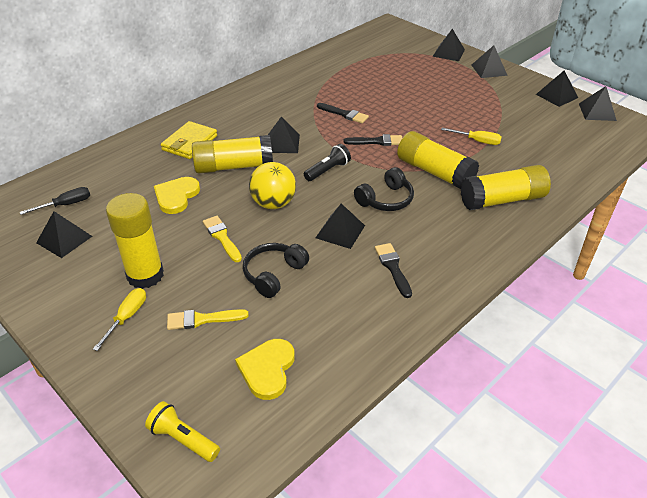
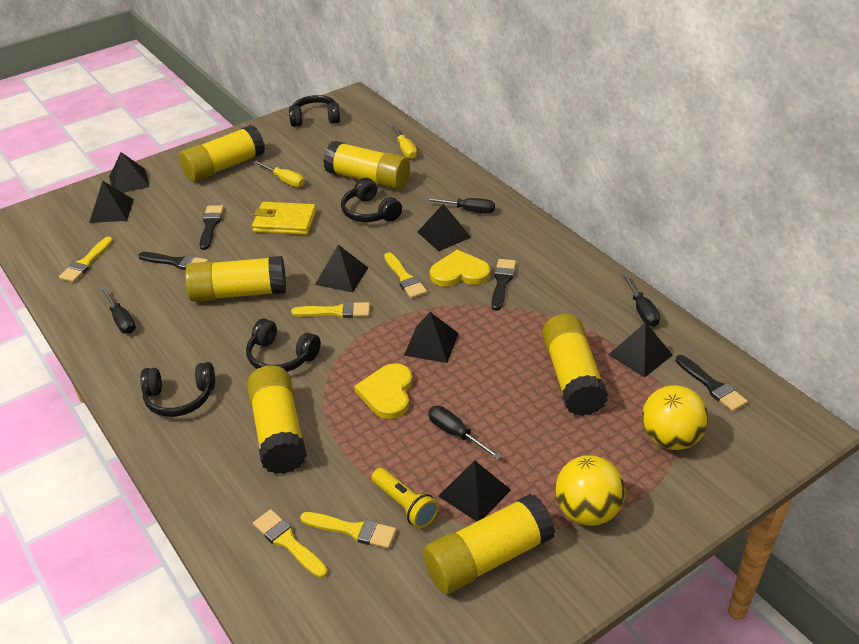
black brush: [317,103,369,123] [344,134,402,146] [375,243,412,298] = 3 -> [139,252,208,270] [200,205,224,250] [491,259,516,311] [676,355,748,412] = 4
black flashlight: [304,144,351,181] = 1 -> none = 0
black headphones: [243,243,309,298] [354,167,414,211] = 2 -> [140,362,215,417] [246,318,321,372] [289,95,340,127] [341,178,402,222] = 4
black screwdriver: [20,187,90,215] = 1 -> [100,287,136,334] [425,198,495,214] [428,406,501,459] [621,273,660,327] = 4
yellow ball: [249,162,296,209] = 1 -> [555,455,625,526] [642,385,709,450] = 2
yellow brush: [167,309,249,330] [203,216,242,262] = 2 -> [59,237,113,282] [253,509,328,578] [291,301,370,318] [300,512,396,549] [384,252,427,299] = 5
yellow glue stick: [106,193,164,289] [192,135,273,174] [397,131,479,188] [460,165,551,210] = 4 -> [179,125,265,182] [185,256,286,302] [247,365,307,474] [323,141,410,190] [423,494,555,594] [542,314,608,416] = 6

